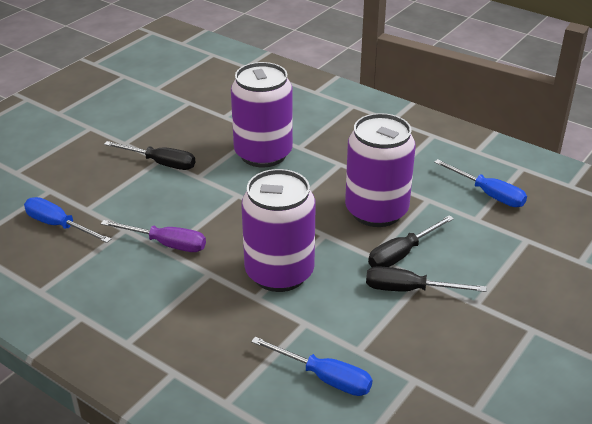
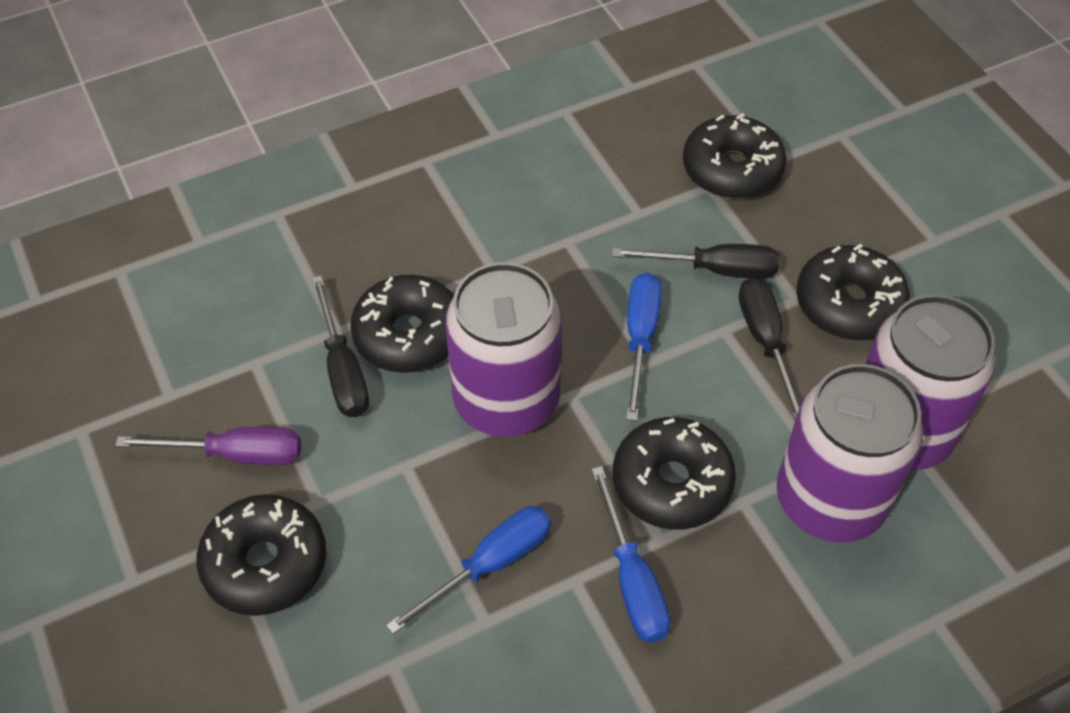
black donut: none = 0 -> [196,494,326,616] [350,275,454,373] [613,417,736,530] [683,113,787,199] [796,244,910,340] = 5

